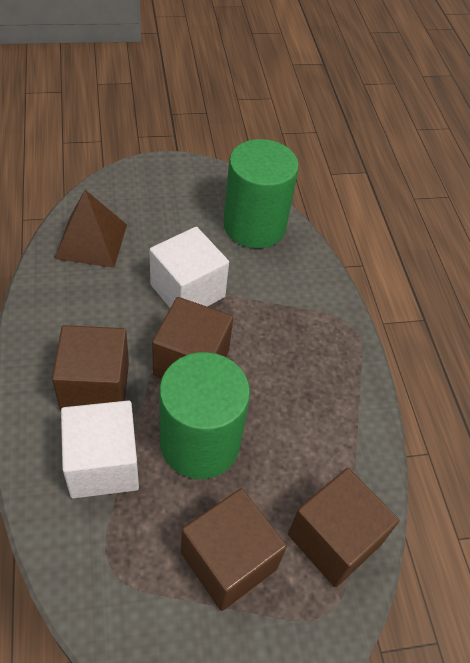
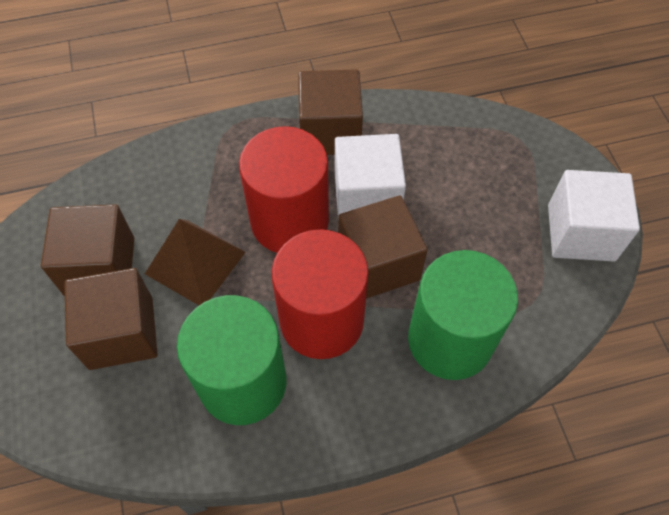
red cylinder: none = 0 -> [239,126,329,253] [271,229,369,359] = 2

